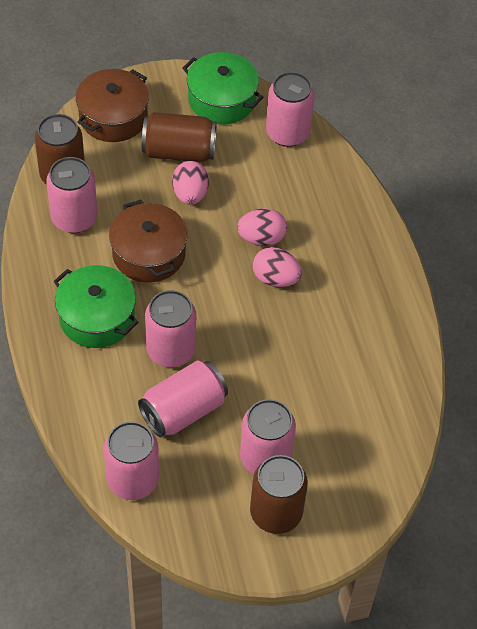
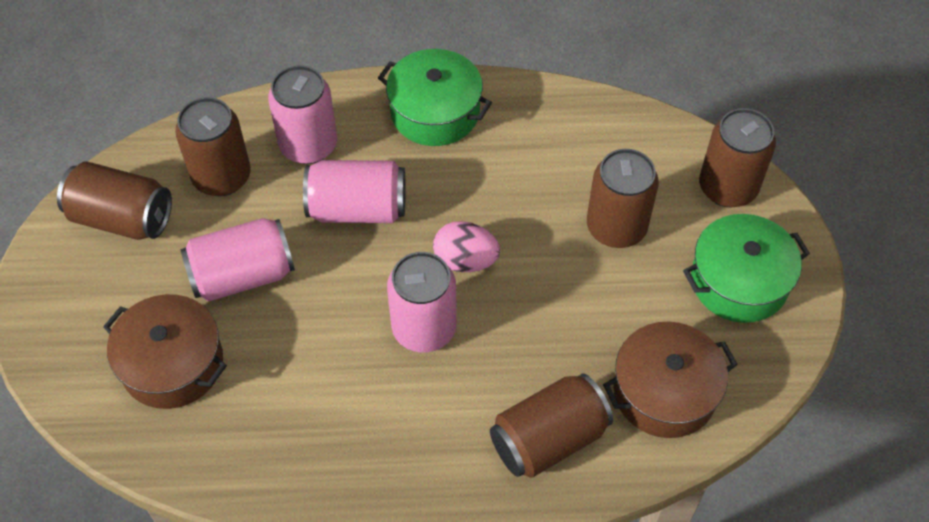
brown can: [35,114,85,185] [142,112,217,162] [250,455,308,534] = 3 -> [57,162,172,240] [175,97,251,196] [490,373,613,478] [587,149,659,248] [699,108,776,208] = 5
pink can: [46,157,98,233] [104,421,159,500] [138,360,228,437] [145,290,196,367] [240,399,296,474] [266,72,315,147] = 6 -> [181,218,295,301] [268,65,337,164] [303,160,406,223] [387,252,457,353] = 4
pink egg: [172,161,209,205] [237,208,287,246] [253,247,302,287] = 3 -> [433,221,500,272] = 1

